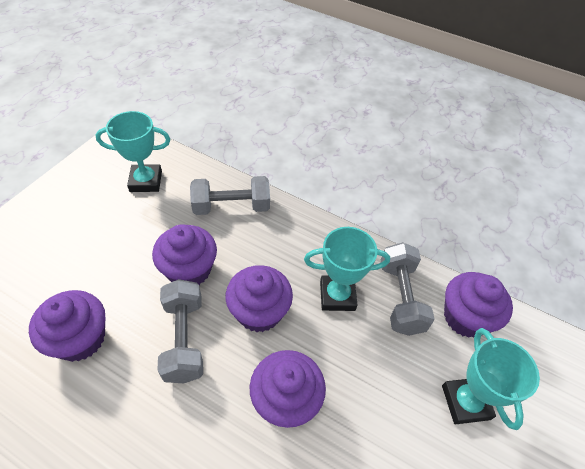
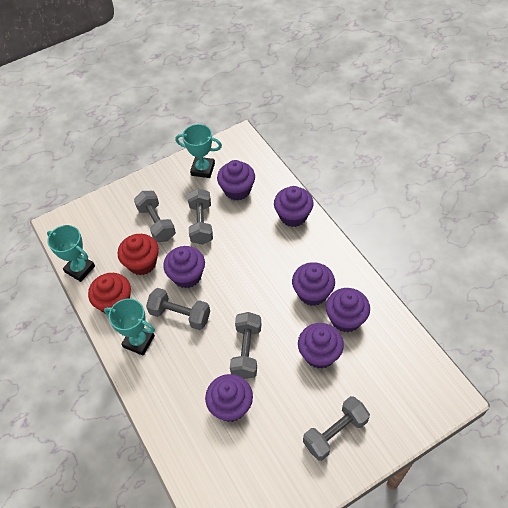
grey dumbbell: [157,279,203,383] [190,176,270,215] [381,242,435,336] = 3 -> [134,191,176,242] [146,288,210,330] [188,188,213,245] [230,312,261,379] [303,396,370,461] = 5
purple cupcake: [29,290,105,362] [152,224,217,285] [225,265,293,332] [250,350,326,428] [444,272,513,338] = 5 -> [163,246,205,288] [205,374,253,422] [217,160,255,201] [274,186,314,227] [292,262,335,306] [298,323,344,369] [326,288,370,332] = 7
red cupcake: none = 0 -> [88,273,131,313] [118,234,159,275] = 2

